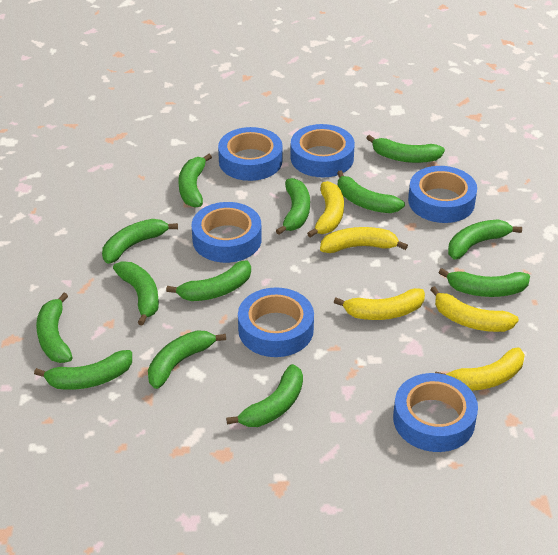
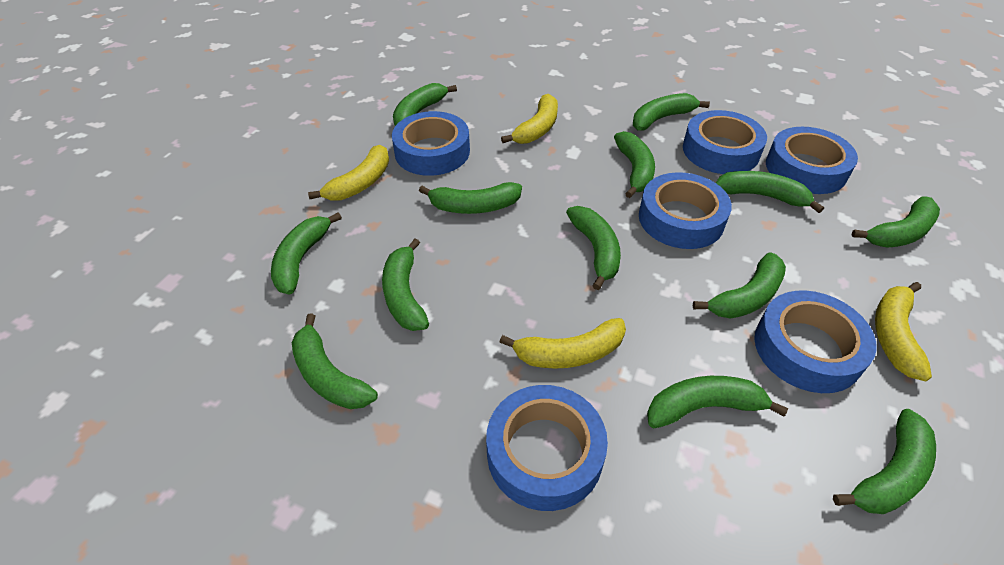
yellow banana: [307,181,344,238] [320,227,408,253] [334,288,425,320] [430,286,519,332] [435,347,525,391] = 5 -> [308,145,389,200] [500,318,626,369] [501,94,558,144] [875,282,932,381] = 4

